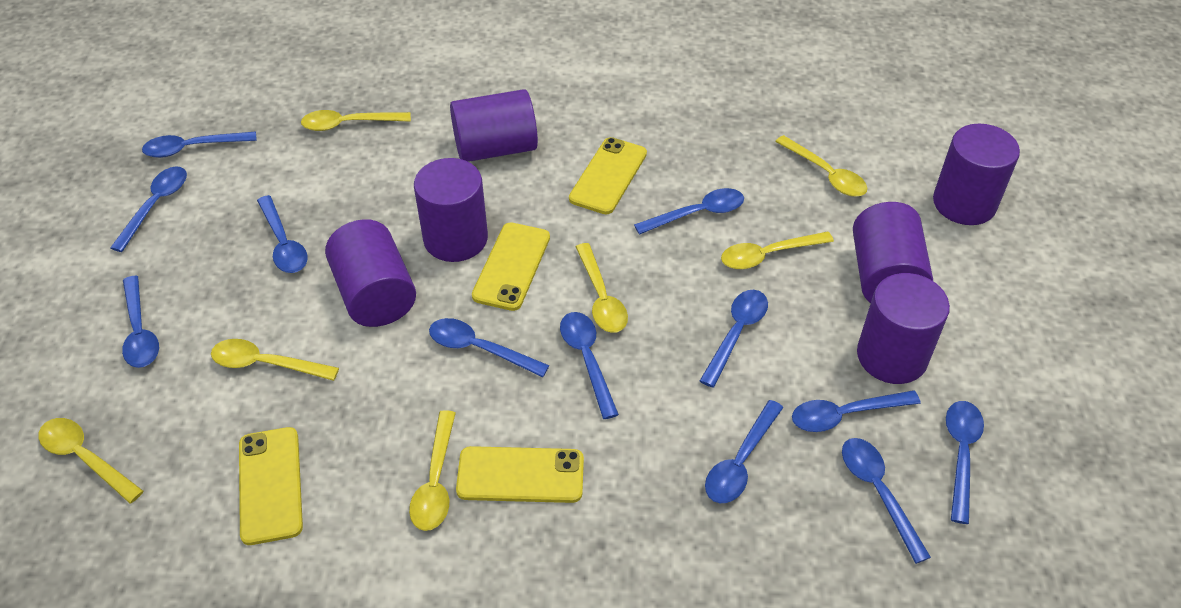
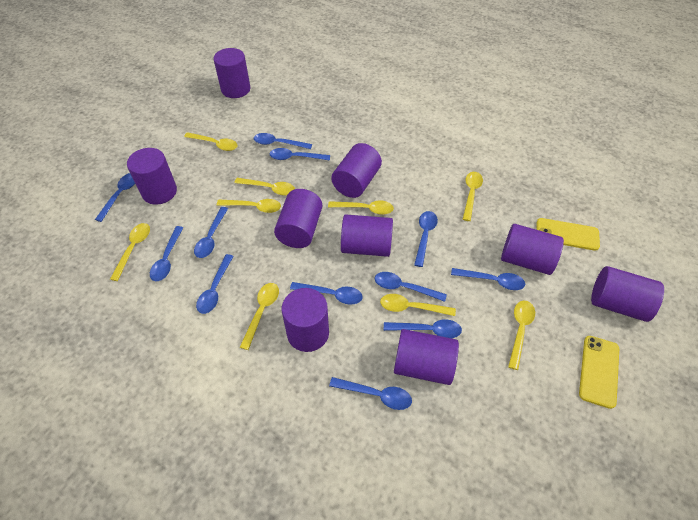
purple cylinder: [325,219,416,327] [414,158,488,262] [450,89,538,162] [853,202,933,303] [857,273,950,384] [933,124,1020,225] = 6 -> [127,148,177,205] [214,48,250,98] [274,189,322,248] [282,288,329,352] [331,143,382,198] [341,214,393,257] [394,329,459,385] [501,224,564,275] [591,266,664,322] = 9
yellow phone: [239,427,303,545] [456,446,584,503] [472,222,550,311] [569,137,647,214] = 4 -> [536,218,600,251] [579,336,619,409] = 2
yellow spoon: [38,418,144,503] [211,339,339,381] [301,110,411,131] [409,410,456,531] [576,243,628,333] [721,232,834,269] [775,135,867,197] = 7 -> [110,223,150,281] [184,132,238,151] [217,199,281,213] [234,178,295,196] [240,283,279,350] [328,201,394,215] [380,294,456,316] [463,172,483,221] [508,300,535,370] = 9

